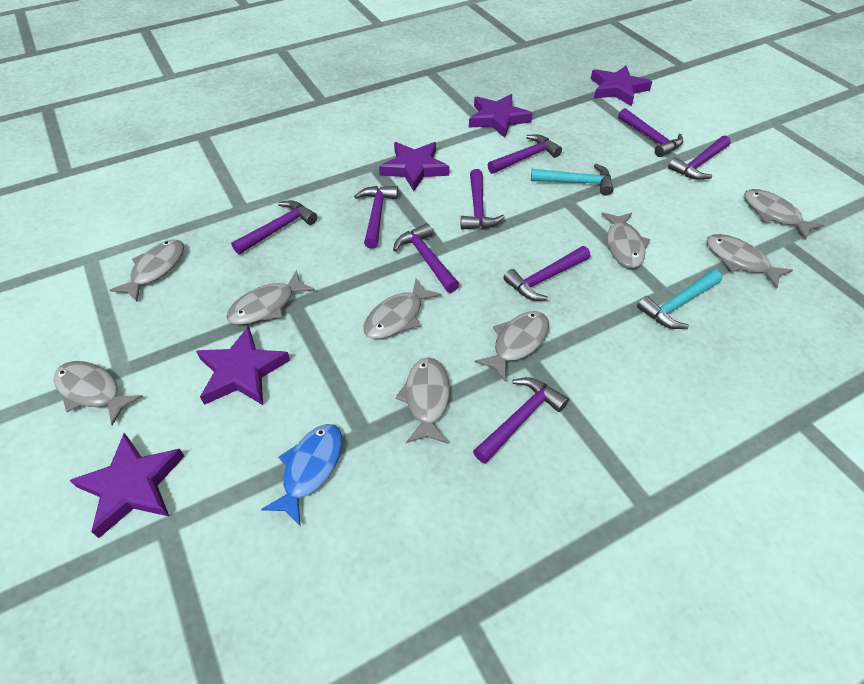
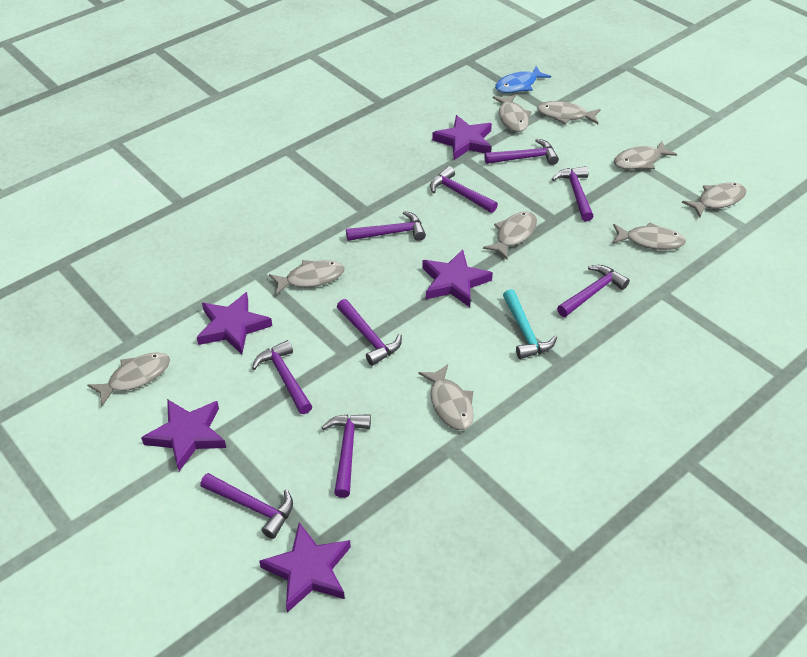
turquoise hammer: [531,164,613,196] [637,270,722,329] = 2 -> [503,289,557,359] = 1

